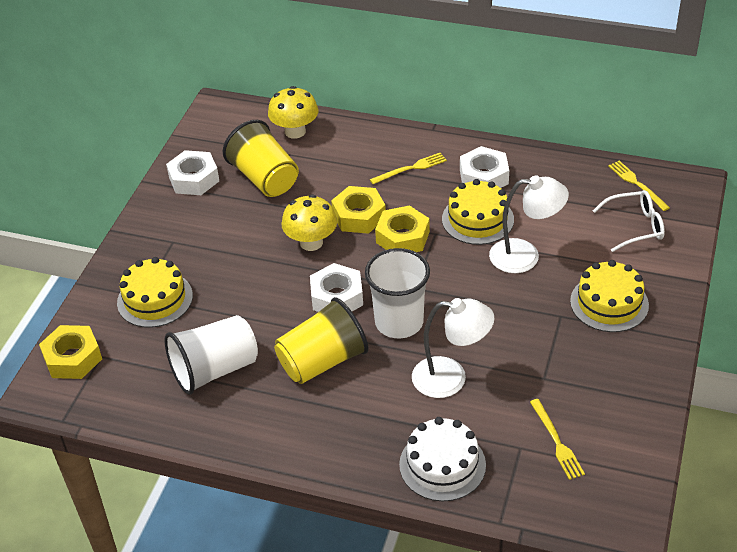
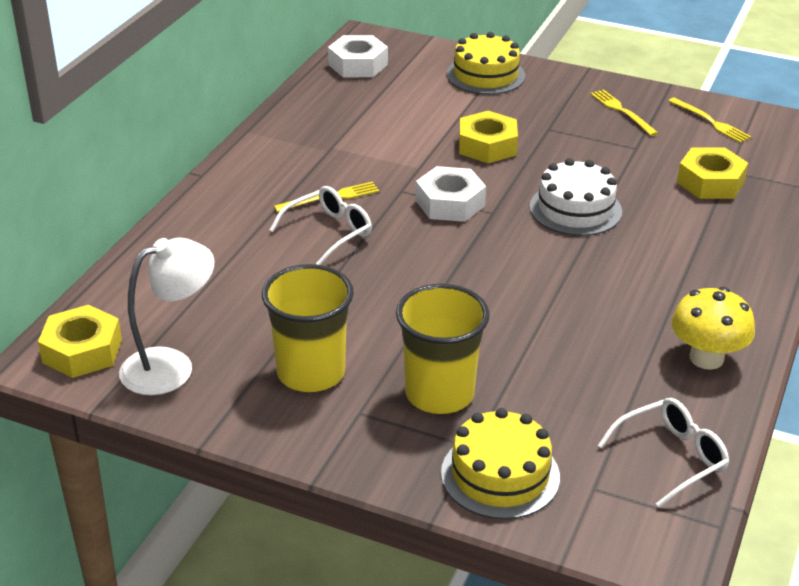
white cup: [164,315,258,395] [365,248,430,338] = 2 -> none = 0
white glasses: [593,190,665,252] = 1 -> [269,186,372,265] [598,398,729,507] = 2
white lamp: [412,298,494,398] [489,175,569,273] = 2 -> [119,238,214,395] = 1
white nut: [166,150,219,195] [310,263,363,312] [460,146,509,188] = 3 -> [328,35,388,77] [416,166,486,222] = 2
yellow cake: [117,257,193,328] [442,179,514,245] [570,260,649,332] = 3 -> [441,408,560,519] [447,32,525,95] = 2
yellow mushroom: [268,86,318,139] [281,194,337,251] = 2 -> [671,287,755,370] = 1

